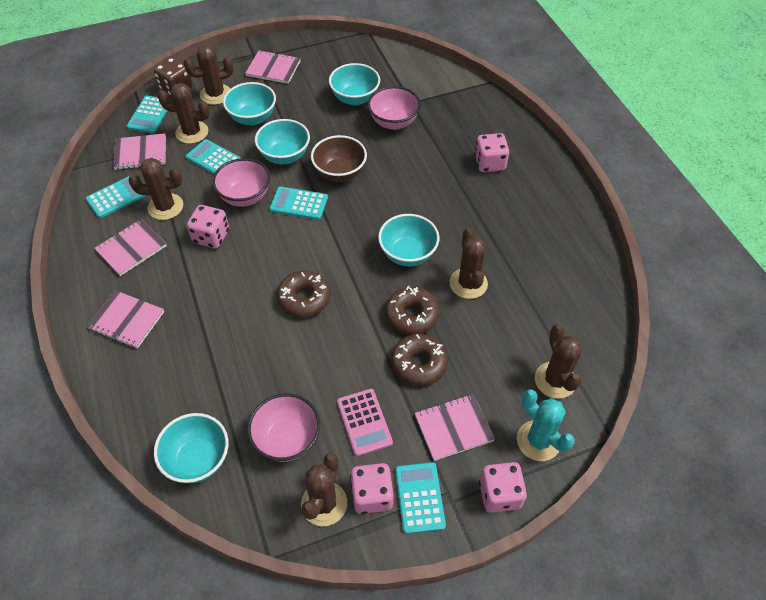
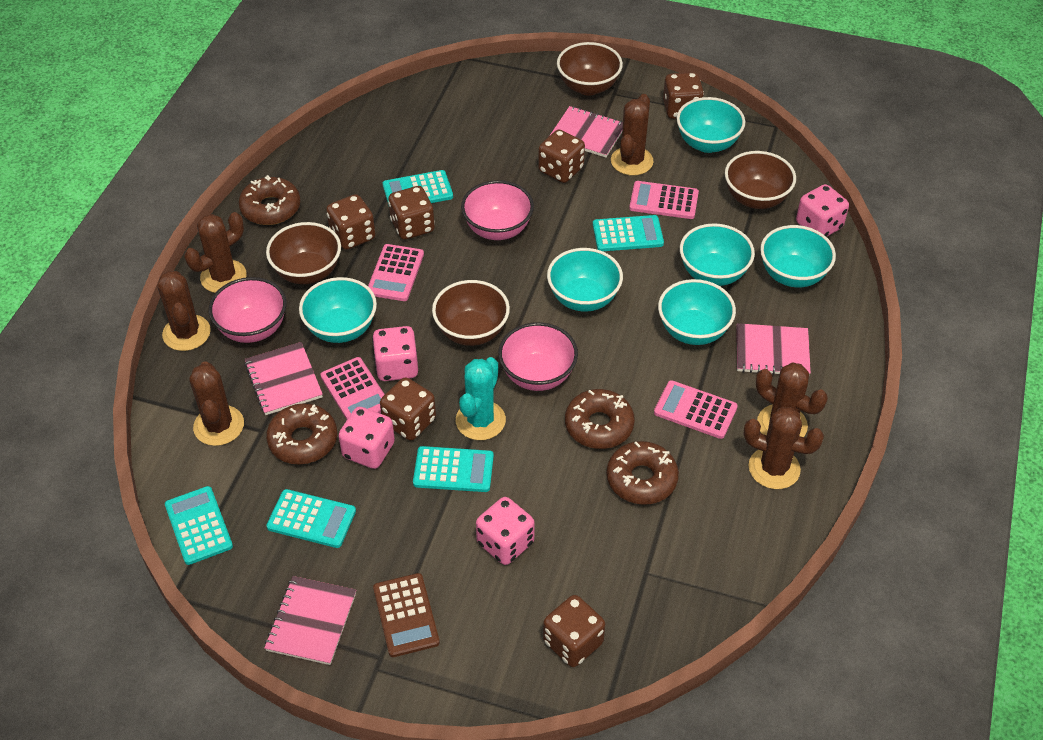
brown bowl: [311,135,367,182] = 1 -> [266,222,341,284] [432,280,510,346] [557,42,623,96] [725,151,796,209] = 4
brown calculator: none = 0 -> [373,573,440,657] = 1
brown dice: [154,58,192,96] = 1 -> [326,194,375,250] [380,377,436,440] [388,186,435,240] [538,129,585,183] [543,595,605,667] [663,72,704,119] = 6
brown donut: [277,270,331,317] [385,286,440,335] [391,334,448,386] = 3 -> [239,175,300,225] [266,403,337,464] [565,389,635,449] [607,441,679,505] = 4
pink calculator: [337,389,393,456] = 1 -> [320,357,385,419] [368,244,424,301] [629,181,699,219] [654,380,738,439] = 4
pink notebook: [86,290,164,349] [94,219,167,276] [113,133,166,170] [245,50,301,84] [414,394,495,461] = 5 -> [244,342,323,415] [264,576,356,665] [549,106,623,157] [737,323,811,375] = 4
turquoise bowl: [154,413,229,483] [223,82,276,125] [255,119,310,165] [329,63,380,106] [378,214,440,266] = 5 -> [299,277,377,343] [547,248,623,312] [658,279,736,345] [677,97,745,153] [680,223,755,286] [760,225,836,287] = 6

